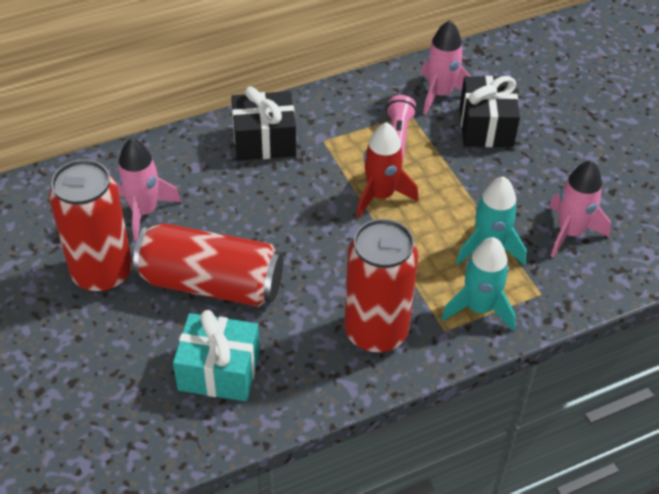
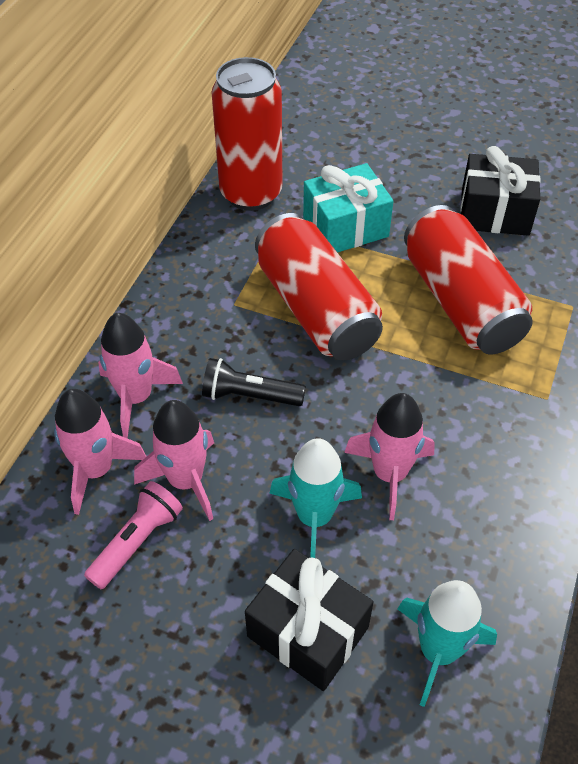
black flashlight: none = 0 -> [202,358,306,406] = 1
pink rocket: [116,138,181,241] [421,20,470,115] [549,160,611,258] = 3 -> [54,389,147,515] [98,313,183,438] [134,400,214,521] [344,393,435,520] = 4
red rocket: [356,122,419,218] = 1 -> none = 0

